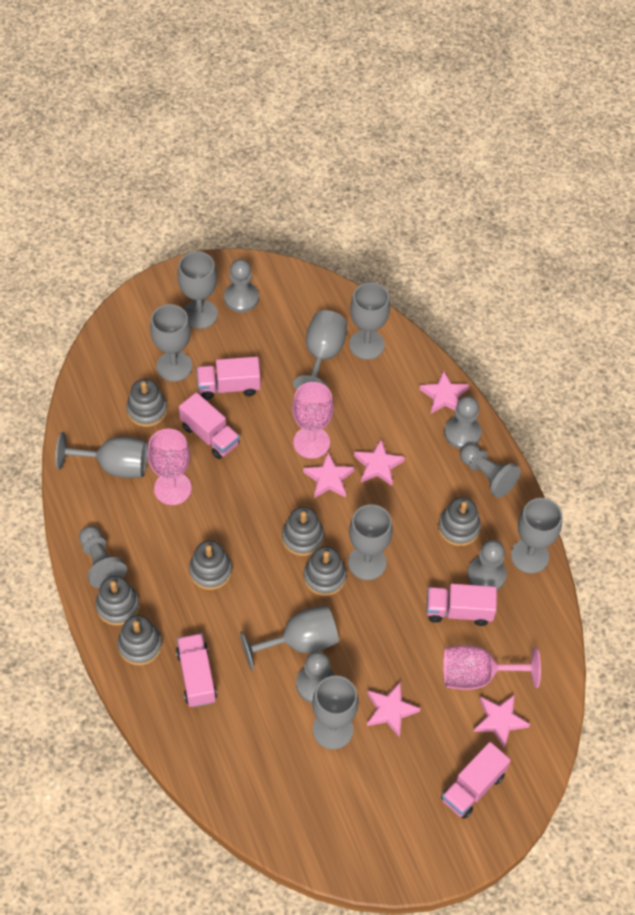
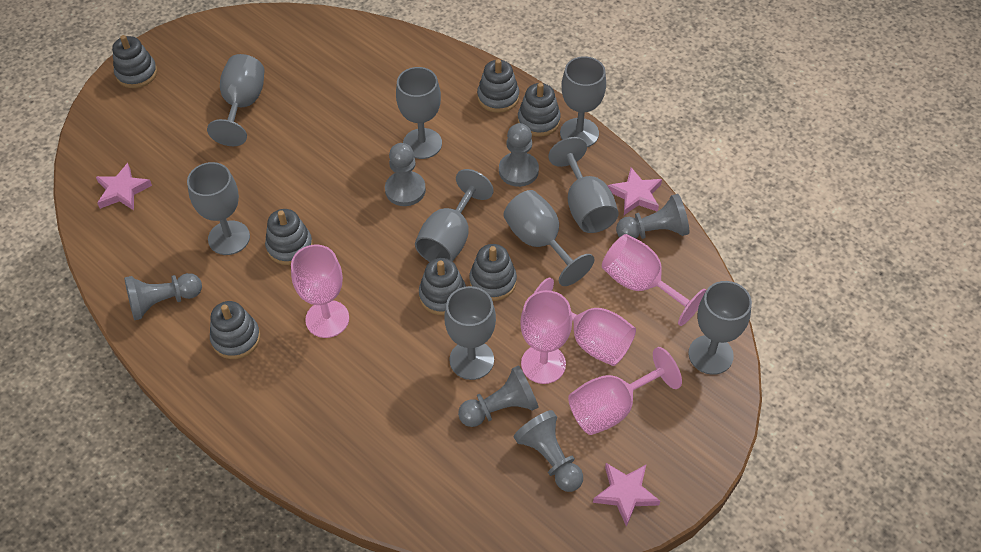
pink goblet: [147,429,192,505] [292,382,334,459] [443,645,541,690] = 3 -> [291,245,349,338] [520,290,572,384] [534,278,636,366] [568,347,682,435] [602,234,706,326] = 5
pink star: [303,452,354,498] [354,439,405,486] [367,682,421,738] [419,370,469,414] [474,694,530,748] = 5 -> [96,163,152,210] [593,463,660,527] [608,167,662,215] = 3
pink truck: [176,633,217,707] [179,392,240,459] [197,357,261,399] [427,584,497,626] [441,742,511,819] = 5 -> none = 0

